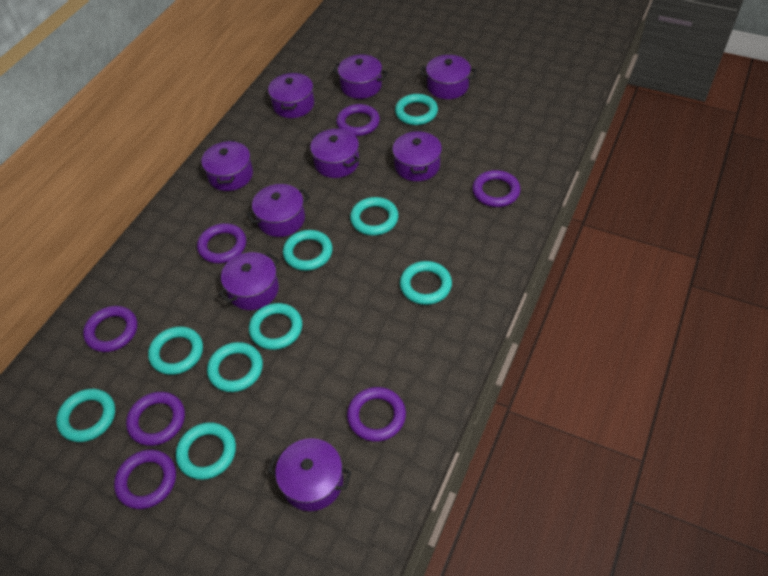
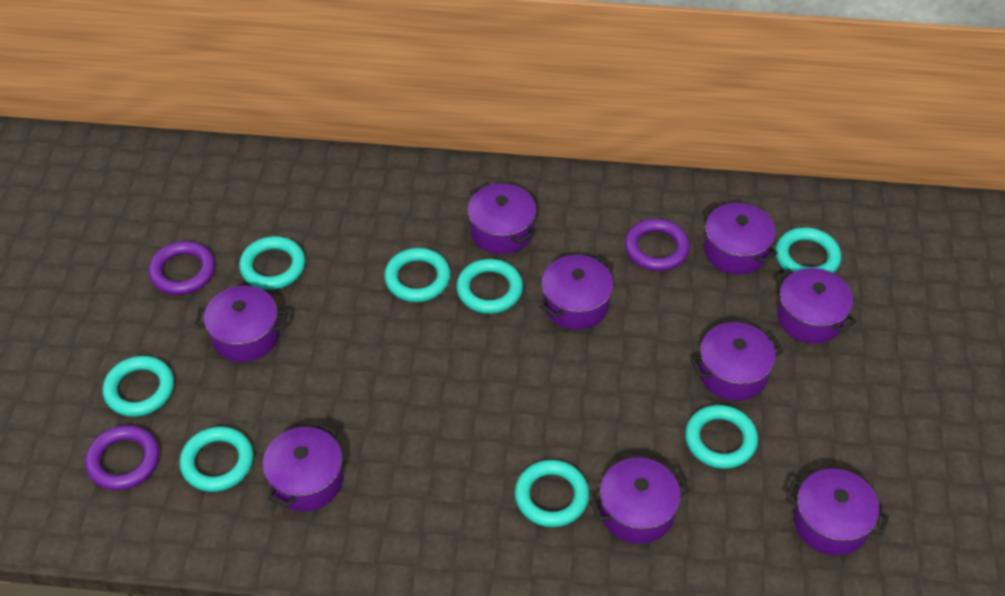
purple ring: [83,306,137,352] [114,450,176,509] [126,392,185,446] [197,223,246,263] [336,104,380,136] [347,387,406,442] [472,170,520,207] = 7 -> [85,425,159,490] [148,241,215,295] [625,219,690,271] = 3
turquoise ring: [56,389,115,442] [148,326,203,375] [176,422,236,480] [207,342,263,392] [249,303,302,350] [283,230,333,271] [350,197,399,236] [395,94,438,125] [400,261,452,305] = 9 -> [103,356,174,417] [179,426,254,492] [239,236,305,290] [384,248,451,302] [456,259,523,314] [515,460,589,527] [685,405,758,469] [775,227,841,274] = 8

